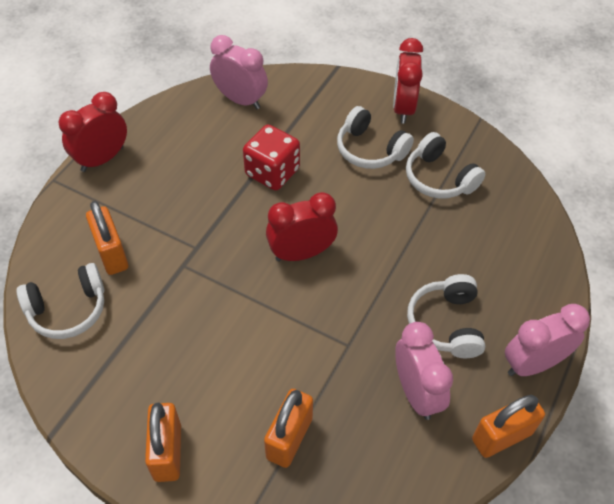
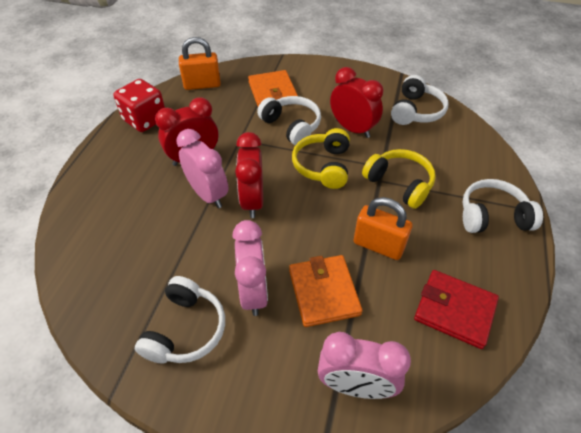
orange padlock: [86,201,128,275] [145,403,181,482] [264,389,313,468] [472,395,545,458] = 4 -> [179,37,221,90] [353,197,412,260] = 2
orange wallet: none = 0 -> [248,70,298,107] [289,255,362,327] = 2
red wallet: none = 0 -> [414,270,499,349] = 1
yellow headphones: none = 0 -> [292,128,350,189] [362,149,436,209] = 2

